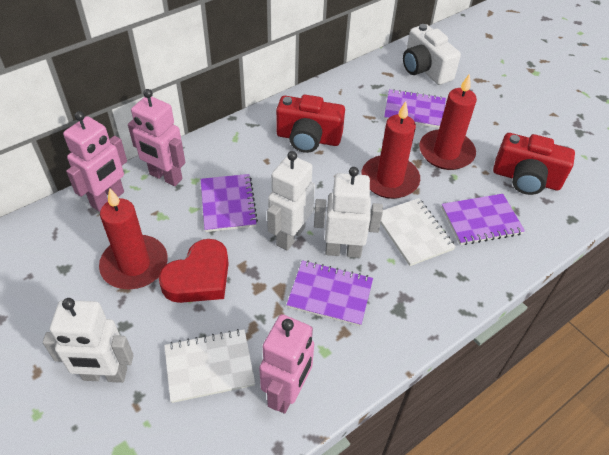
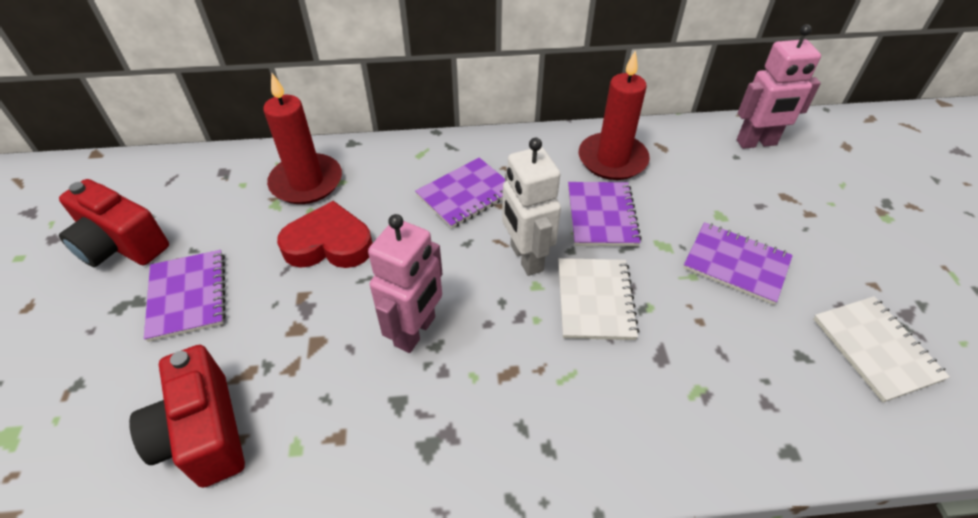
pink robot: [63,111,127,212] [128,89,185,186] [259,314,314,413] = 3 -> [368,214,443,353] [737,24,821,149] = 2
red candle: [99,188,168,289] [361,101,420,199] [419,73,477,170] = 3 -> [263,73,342,204] [579,50,650,180] = 2
white camera: [403,24,461,85] = 1 -> none = 0
white robot: [43,298,134,383] [267,151,315,251] [314,167,383,258] = 3 -> [502,138,561,276] = 1

